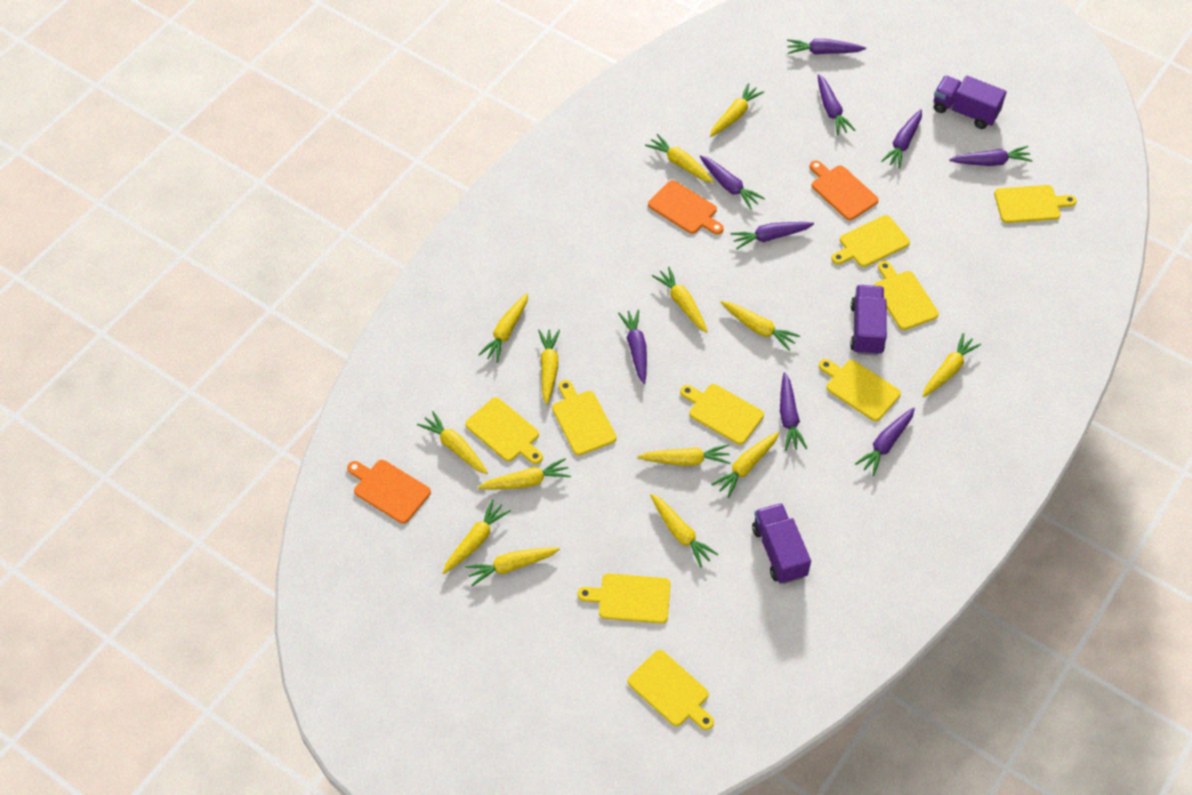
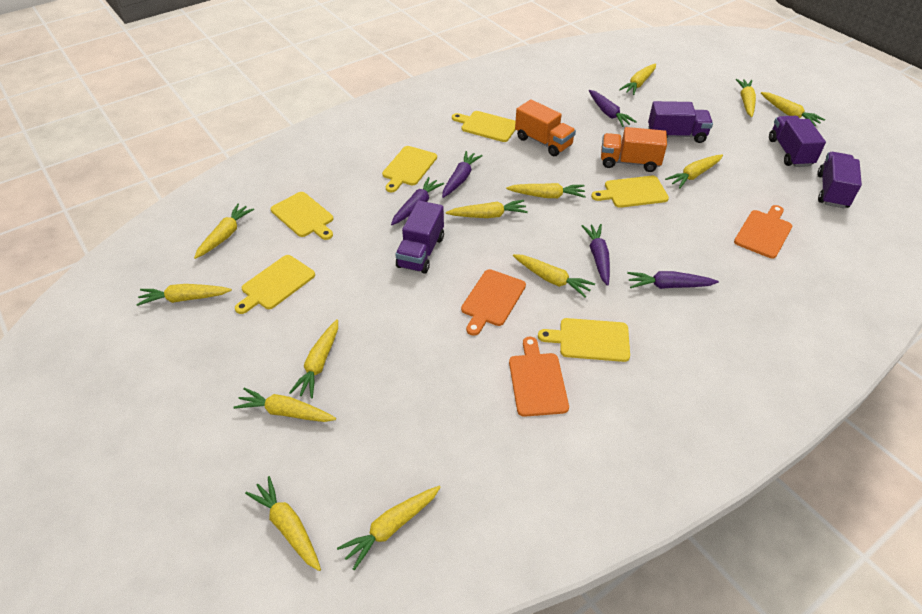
orange truck: none = 0 -> [515,99,576,156] [601,127,667,172] = 2
purple carrot: [618,309,647,384] [700,155,765,210] [730,222,814,249] [780,372,807,451] [787,39,866,54] [818,74,856,135] [855,407,915,476] [881,109,922,169] [949,146,1033,166] = 9 -> [391,177,444,225] [442,151,483,198] [581,224,610,286] [589,90,637,127] [627,271,719,289] = 5
purple truck: [752,503,811,584] [850,285,887,356] [934,76,1007,129] = 3 -> [395,200,444,274] [648,101,713,143] [769,116,826,167] [818,152,862,208] = 4
yellow carrot: [417,411,488,474] [443,499,511,574] [465,548,560,586] [478,293,528,363] [478,458,571,490] [538,330,560,405] [638,444,730,466] [645,134,714,183] [650,494,719,567] [652,267,708,333] [710,83,764,137] [711,432,779,498] [720,301,800,351] [923,333,981,397] = 14 -> [136,284,232,306] [194,204,254,259] [233,388,336,422] [245,476,321,571] [289,319,338,399] [337,486,441,570] [446,200,528,218] [506,183,586,198] [513,254,595,298] [619,64,656,95] [665,155,723,189] [736,79,756,117] [761,92,825,126] = 13
yellow cutting board: [465,397,543,464] [552,380,616,455] [578,573,670,624] [628,650,714,730] [680,384,764,445] [819,359,901,421] [831,215,910,267] [874,261,939,330] [994,185,1077,223] = 9 -> [235,255,315,314] [271,192,333,240] [382,146,437,192] [452,111,516,142] [538,318,630,362] [591,176,669,208] = 6

